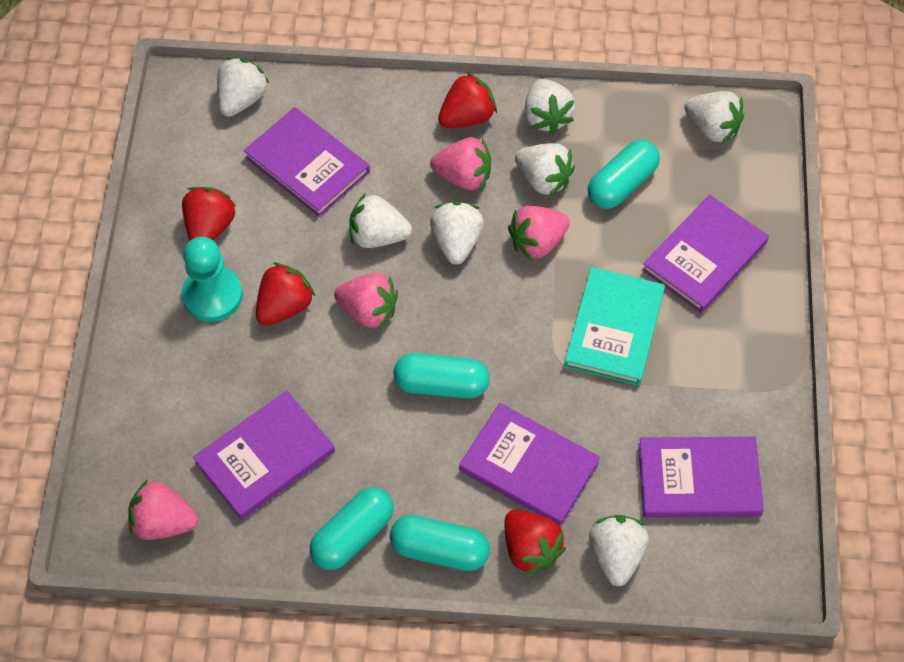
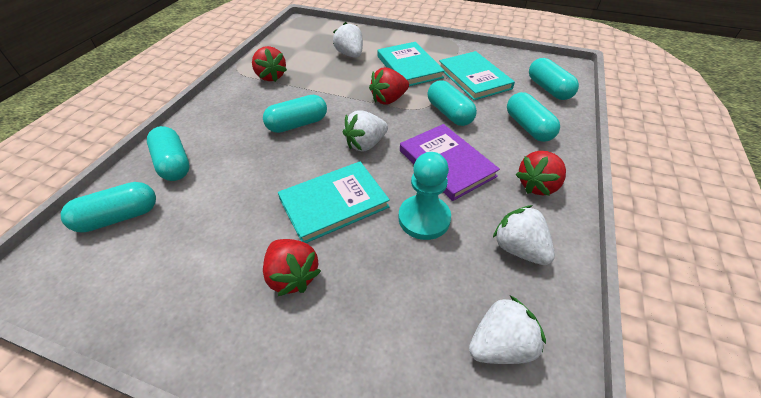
pink strawberry: [128,479,198,540] [334,273,398,329] [430,137,491,190] [508,206,570,260] = 4 -> none = 0
purple book: [193,391,335,520] [244,107,370,217] [459,403,600,526] [638,437,764,518] [642,195,769,313] = 5 -> [400,124,500,201] = 1
turquoise book: [564,267,665,386] = 1 -> [278,161,390,243] [377,42,445,86] [439,51,515,100] = 3
turquoise capsule: [310,487,394,570] [390,515,490,571] [393,353,490,399] [588,140,660,209] = 4 -> [61,182,156,233] [147,126,190,181] [263,95,327,133] [428,80,477,126] [507,92,560,142] [529,58,579,100] = 6
white strawberry: [217,57,269,117] [349,193,412,248] [430,201,484,264] [515,143,575,197] [524,79,575,134] [589,515,649,586] [684,91,744,143] = 7 -> [333,22,363,58] [343,110,388,152] [469,295,546,364] [493,205,555,265] = 4

